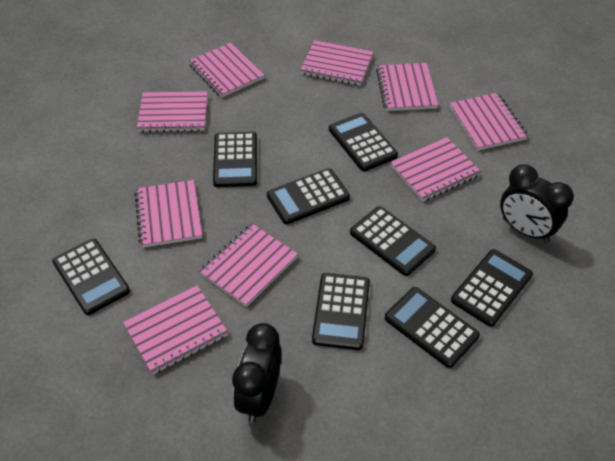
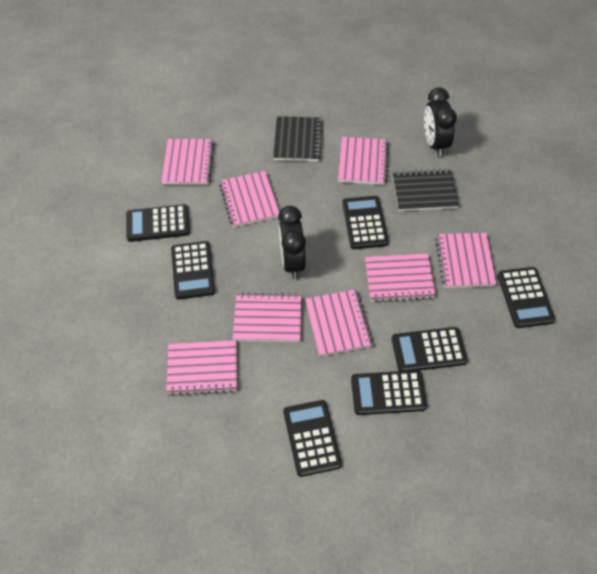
black calculator: [52,239,130,315] [213,132,257,187] [267,168,350,224] [312,273,370,350] [329,113,398,171] [350,206,436,276] [385,287,480,368] [451,249,533,327] = 8 -> [126,204,190,242] [171,241,215,300] [284,400,342,477] [342,196,388,249] [351,370,427,415] [392,327,467,371] [498,267,555,328] = 7
black notebook: none = 0 -> [273,116,323,161] [393,169,459,211] = 2
pink notebook: [123,285,228,375] [135,180,202,248] [137,91,208,133] [189,43,264,98] [199,224,298,307] [300,40,373,86] [376,63,438,111] [390,137,481,202] [450,92,528,151] = 9 -> [161,139,214,185] [166,340,237,396] [219,171,279,227] [233,293,302,342] [305,289,373,357] [338,137,389,185] [365,254,436,302] [435,233,497,288] = 8

